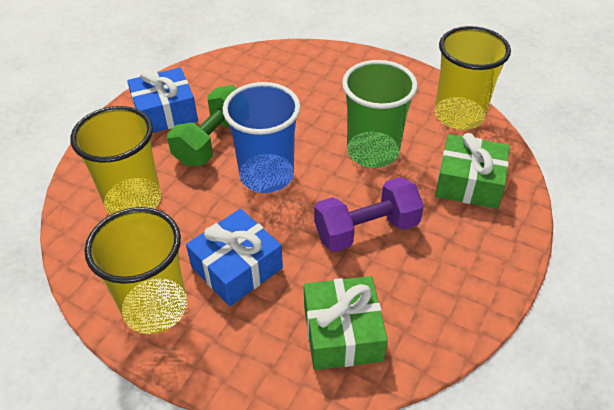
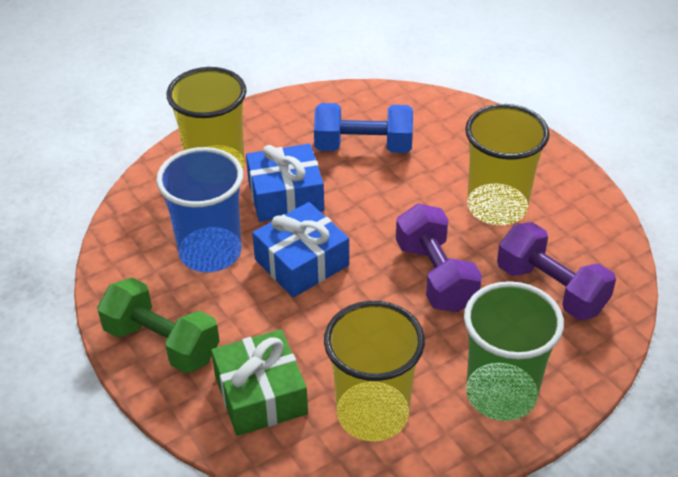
blue dumbbell: none = 0 -> [314,103,413,153] = 1
green gift: [304,276,388,370] [435,133,509,209] = 2 -> [211,329,308,436] = 1
purple dumbbell: [314,177,424,252] = 1 -> [396,204,482,312] [497,222,616,320] = 2

